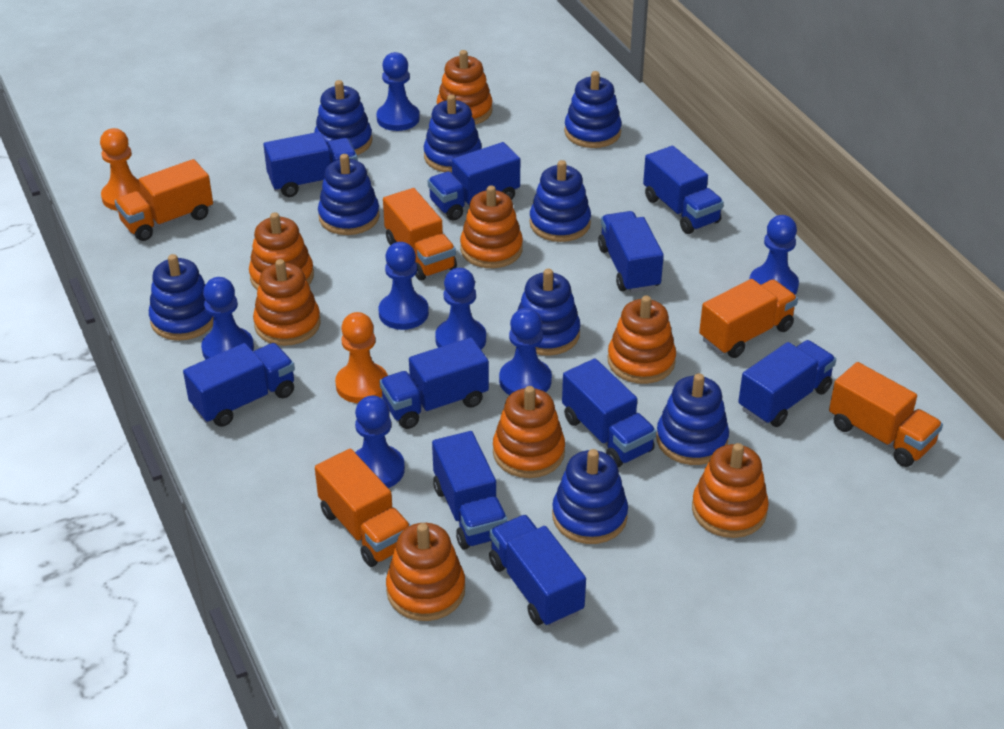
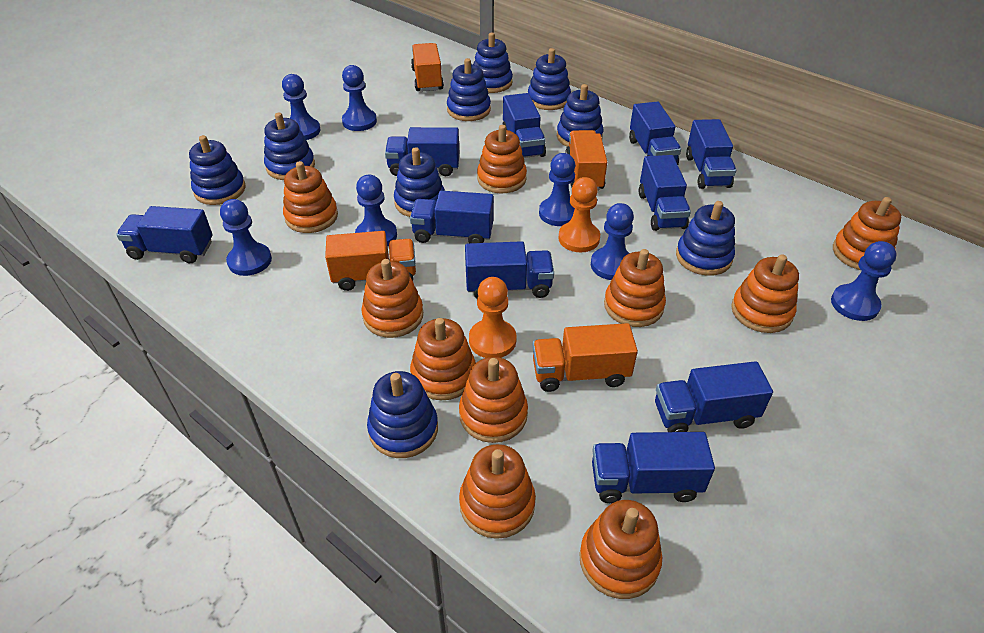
orange stacking toy: [249,212,314,290] [253,259,321,346] [386,523,465,621] [437,50,493,125] [460,185,523,268] [493,386,565,478] [608,296,676,384] [692,443,769,538] = 8 -> [283,161,338,233] [362,259,423,338] [410,318,476,400] [459,357,528,443] [459,444,536,539] [477,125,527,193] [579,500,662,599] [604,249,666,327] [731,254,799,333] [833,197,901,270] = 10
orange truck: [115,159,213,241] [315,449,411,567] [383,188,457,281] [699,279,798,358] [829,362,943,467] = 5 -> [325,231,416,291] [411,43,444,91] [532,323,638,392] [565,130,607,191] = 4

